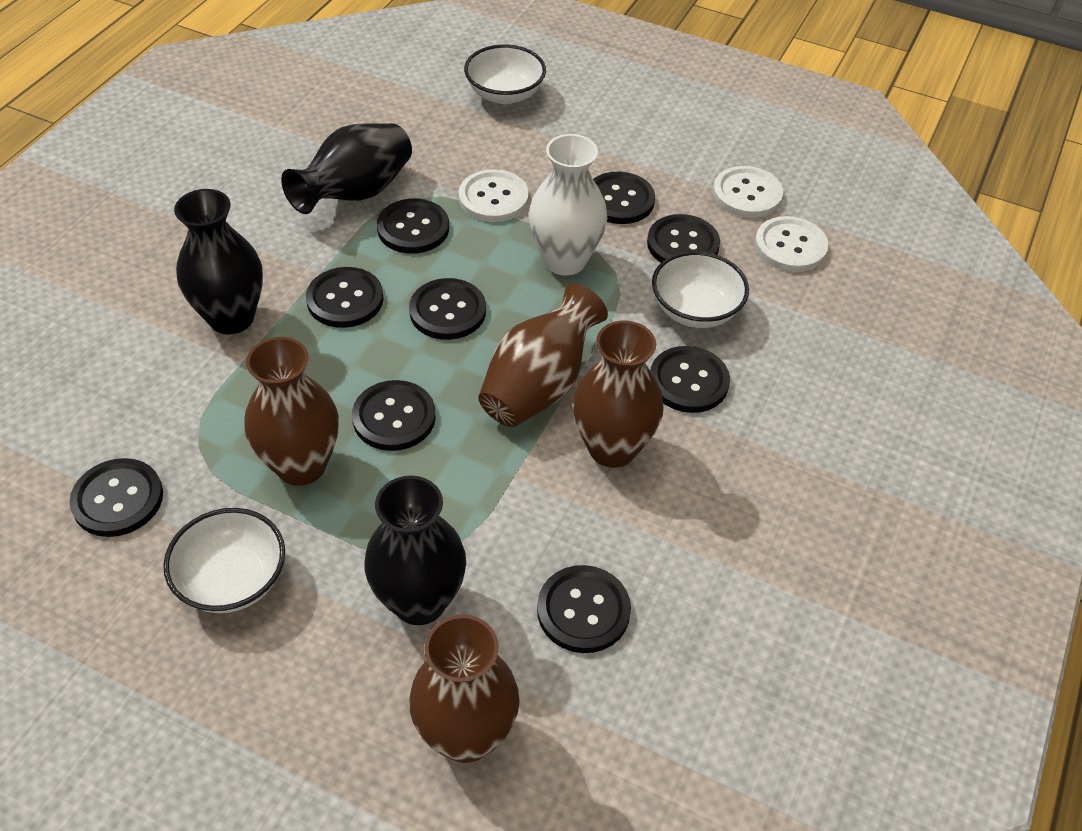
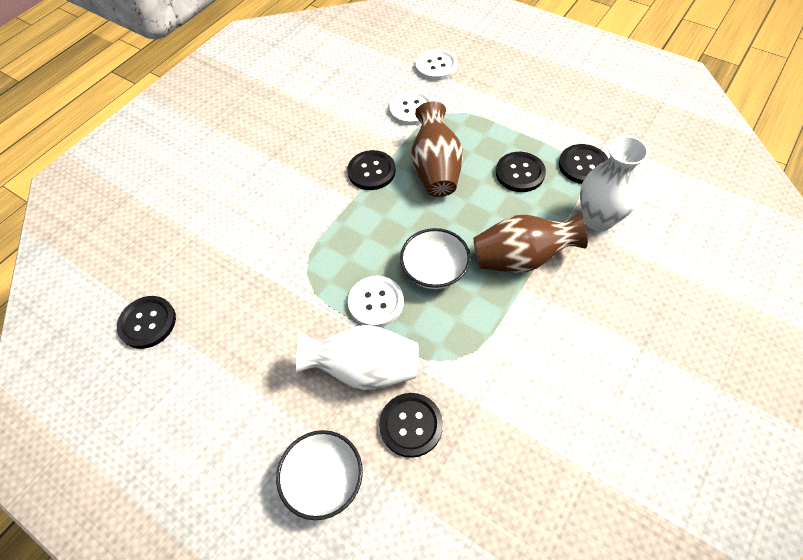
black button: [69,458,163,537] [306,267,383,328] [352,380,436,451] [377,199,449,254] [409,278,486,340] [537,565,631,653] [593,172,655,224] [647,214,720,263] [650,346,730,413] = 9 -> [117,296,176,349] [347,150,396,190] [379,393,443,458] [496,152,546,192] [559,144,608,184] = 5
black vase: [174,189,263,334] [281,123,412,214] [364,476,466,625] = 3 -> none = 0
brown vase: [244,337,339,486] [409,614,520,763] [478,284,608,427] [573,321,664,468] = 4 -> [411,101,463,197] [473,213,588,273] = 2
white bowl: [163,508,285,613] [464,45,546,104] [652,251,749,328] = 3 -> [276,430,363,520] [400,228,471,289] = 2
white vase: [528,134,608,276] = 1 -> [296,325,419,390] [580,136,649,231] = 2

